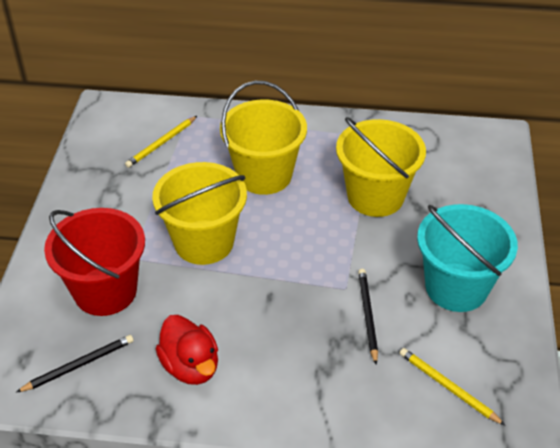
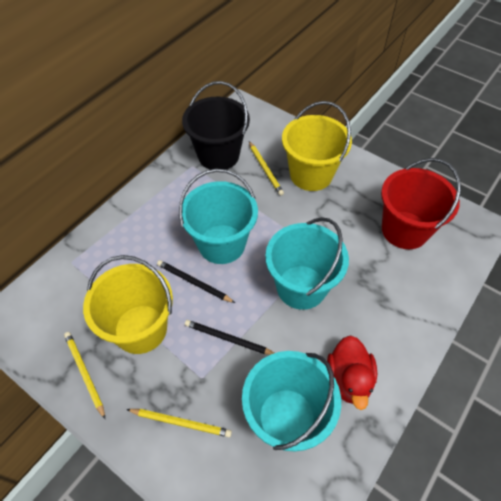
black bucket: none = 0 -> [182,81,250,170] = 1
turquoise bucket: [417,204,518,312] = 1 -> [179,169,258,264] [242,351,341,452] [265,217,349,310] = 3
yellow bucket: [152,162,247,265] [220,81,307,195] [336,117,426,217] = 3 -> [83,255,173,354] [282,101,352,191] = 2
yellow pencil: [125,116,197,168] [400,348,505,425] = 2 -> [64,332,105,419] [126,409,232,437] [249,141,284,196] = 3

